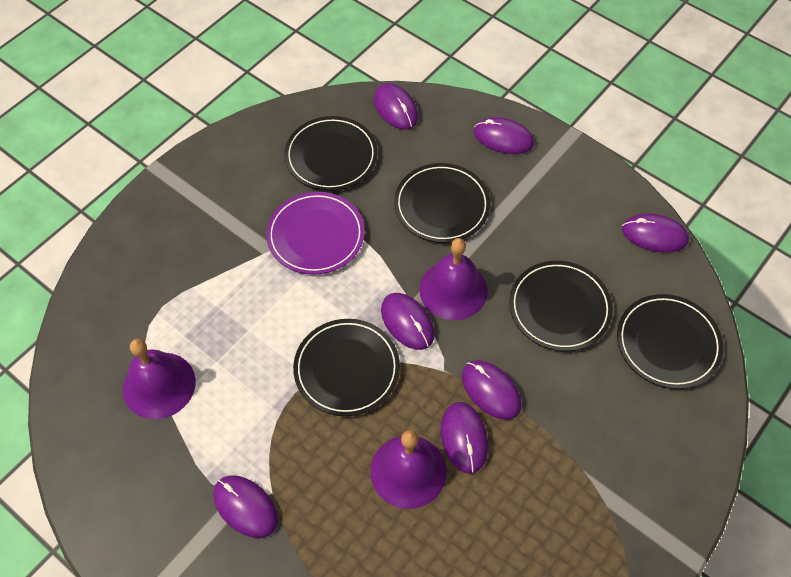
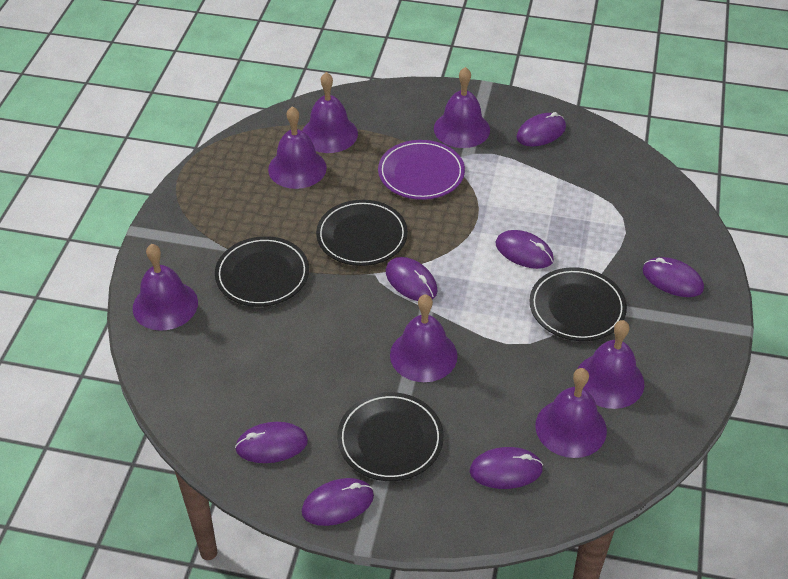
black plate: [284,116,378,191] [293,319,400,416] [394,163,490,243] [509,261,613,351] [617,294,724,389] = 5 -> [215,236,309,307] [316,200,408,266] [337,392,444,481] [529,267,627,341] = 4
purple bell: [123,339,196,419] [370,430,447,509] [419,238,488,320] = 3 -> [133,244,198,331] [268,106,327,189] [302,72,358,153] [390,294,458,382] [434,67,490,148] [535,368,607,458] [578,320,644,409] = 7

